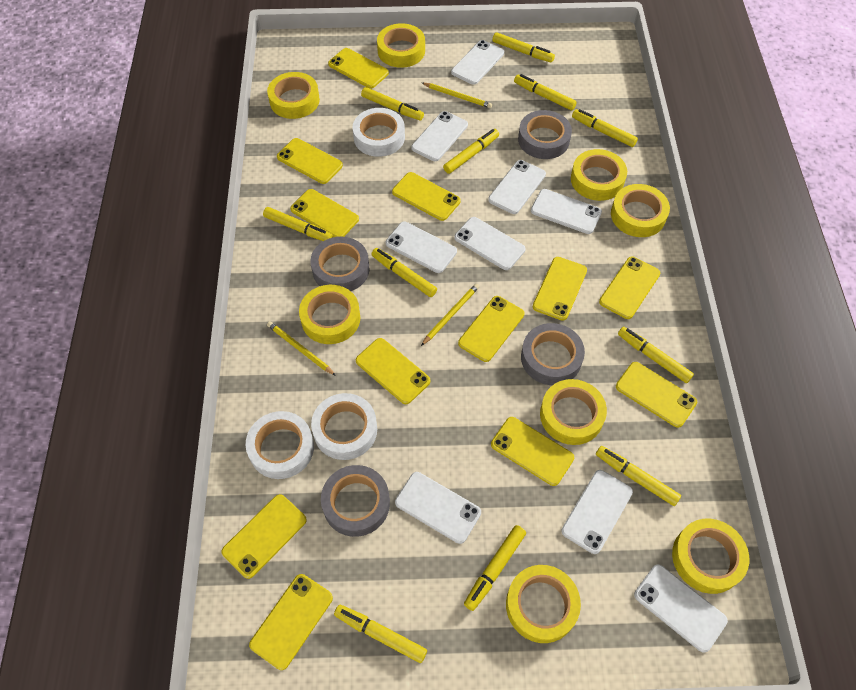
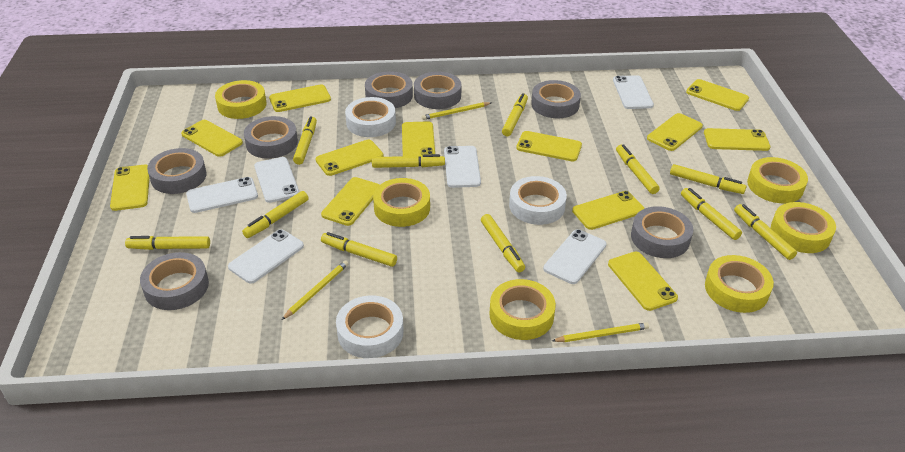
grey tape: [310,237,370,291] [321,465,390,537] [518,110,572,159] [521,323,585,385] = 4 -> [140,252,209,310] [147,148,207,194] [244,116,298,159] [365,71,413,108] [414,72,462,109] [531,80,581,118] [631,206,693,258] = 7
white phone: [386,221,457,273] [395,472,481,544] [411,111,468,161] [451,40,504,85] [454,217,526,270] [488,160,546,214] [531,189,602,234] [561,470,633,554] [634,564,728,653] = 9 -> [186,177,258,213] [228,229,304,284] [254,157,299,203] [444,146,481,188] [543,229,607,284] [613,75,654,109] = 6
yellow tape: [267,72,320,119] [299,285,360,344] [377,23,425,68] [506,565,581,643] [540,379,607,445] [571,149,627,201] [611,184,670,237] [672,519,749,594] = 8 -> [215,80,267,119] [373,178,430,227] [489,279,556,340] [705,255,774,313] [747,157,808,203] [771,202,836,253] = 6

